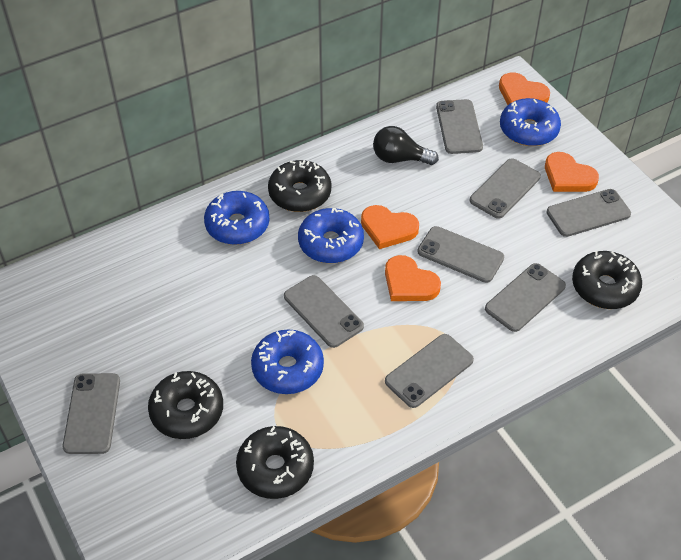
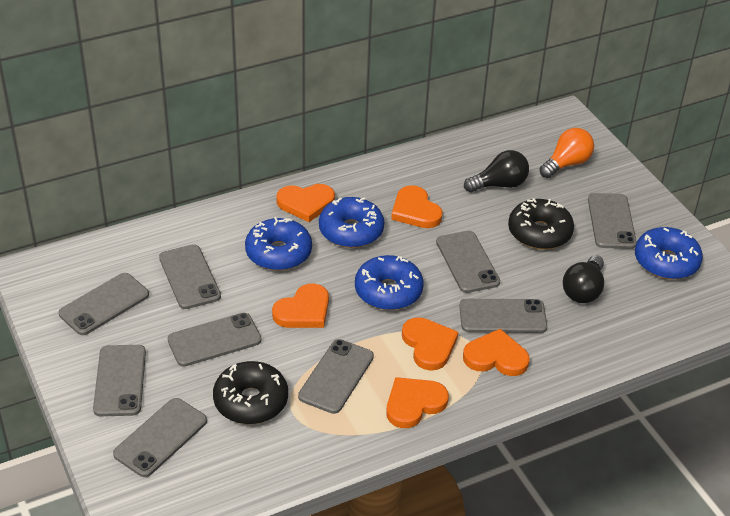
black donut: [148,371,223,439] [236,426,314,499] [268,160,331,212] [572,251,642,309] = 4 -> [213,361,288,424] [508,198,574,250] = 2
black light bulb: [373,126,439,165] = 1 -> [464,150,529,192] [563,255,604,303] = 2
grey phone: [63,373,120,454] [284,275,364,348] [385,334,474,408] [417,226,504,283] [436,99,483,154] [470,158,541,219] [485,263,566,332] [546,189,631,237] = 8 -> [59,273,149,335] [93,345,146,416] [113,398,207,477] [159,244,221,309] [167,313,262,367] [298,339,374,414] [436,231,500,293] [459,299,547,333] [588,193,637,249] = 9
orange heart: [361,205,419,249] [385,255,441,301] [499,72,550,105] [545,152,599,192] = 4 -> [272,283,329,328] [276,184,335,222] [386,377,449,428] [391,185,443,228] [402,317,458,371] [463,329,530,376] = 6
orange light bulb: none = 0 -> [539,128,594,178] = 1

